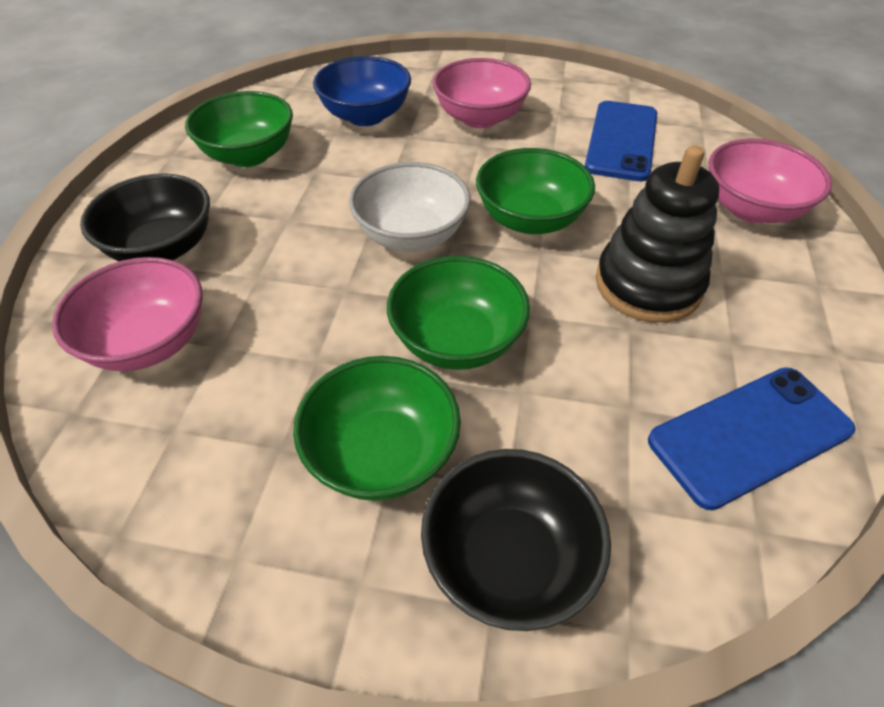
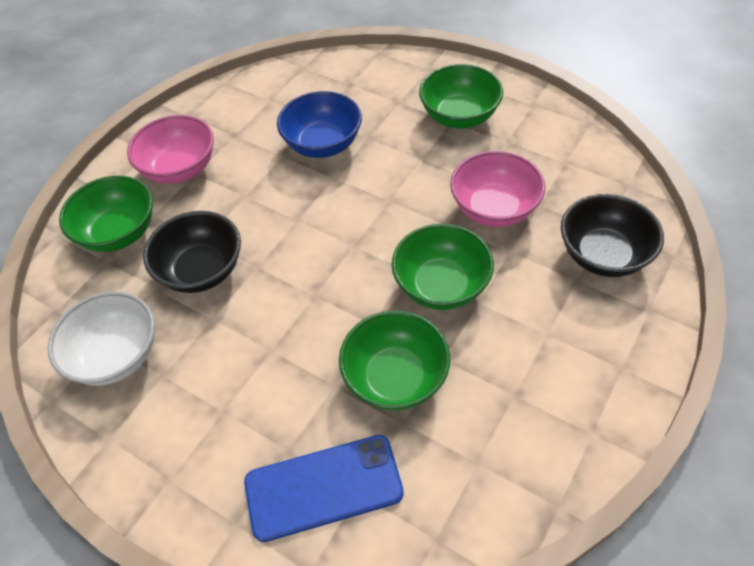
black stacking toy: [596,146,720,323] = 1 -> none = 0
blue phone: [585,101,657,181] [648,367,856,510] = 2 -> [244,435,404,542] = 1
pink bowl: [52,257,203,371] [433,58,531,128] [709,139,832,223] = 3 -> [127,115,214,184] [450,151,545,227] = 2

